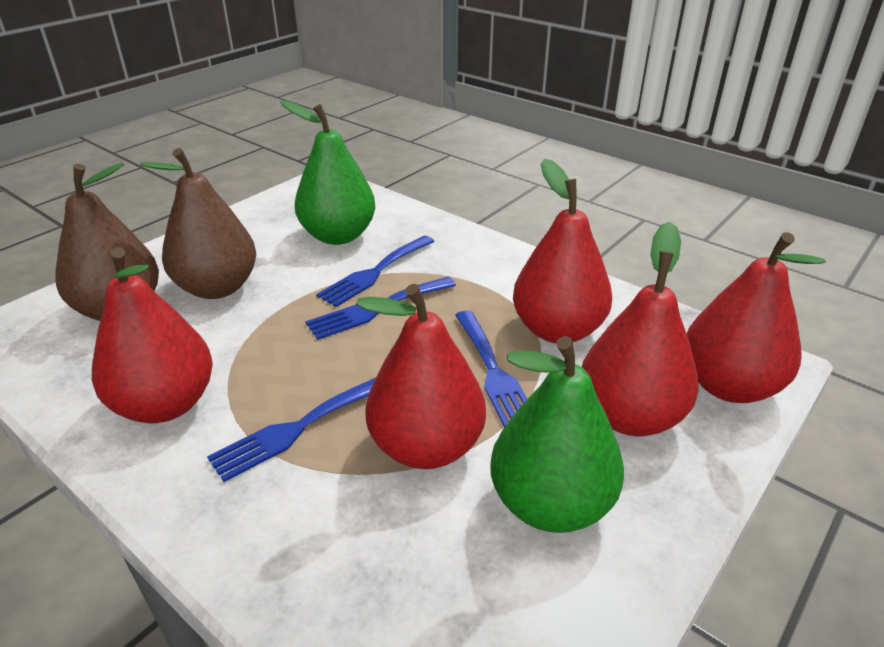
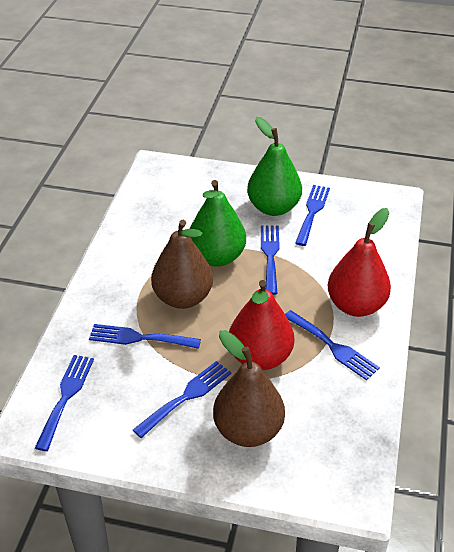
blue fork: [207,378,376,482] [305,277,456,340] [316,235,435,307] [455,310,527,427] = 4 -> [35,355,94,451] [89,324,201,349] [133,361,231,438] [261,225,280,295] [285,310,380,380] [295,185,330,246] = 6
red pear: [92,247,213,423] [355,284,486,469] [513,159,612,343] [582,222,699,436] [687,232,826,403] = 5 -> [229,280,294,370] [328,208,391,317] = 2

